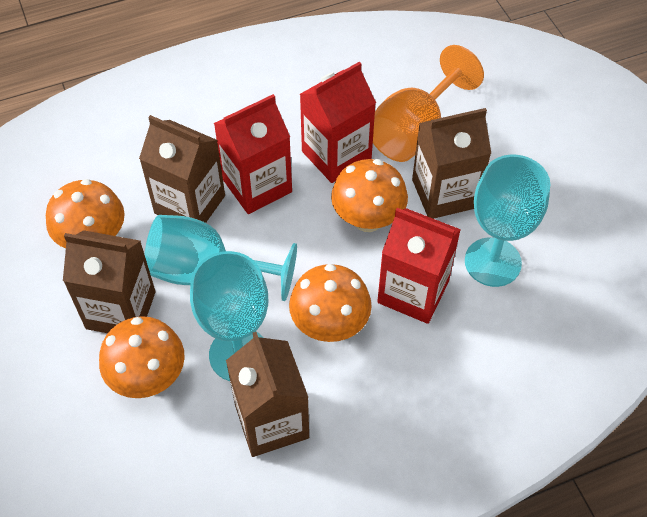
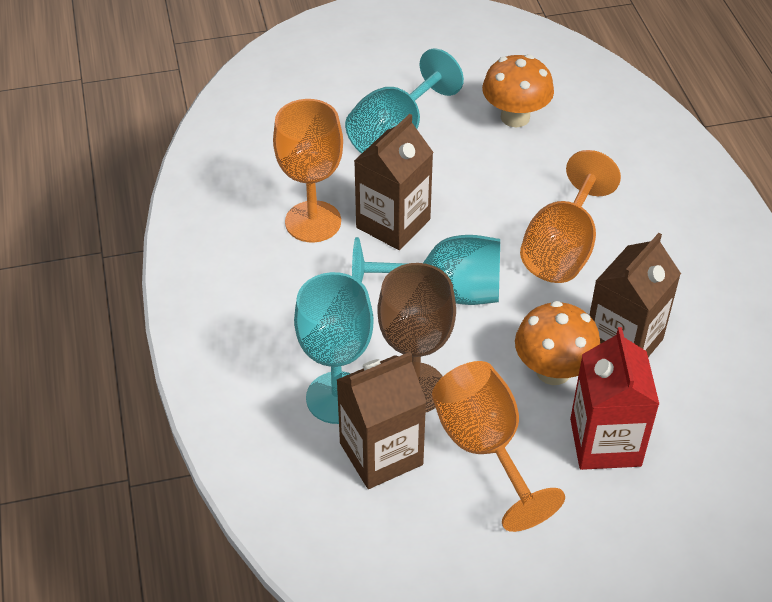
brown carton: [63,230,156,333] [139,115,225,223] [226,332,309,457] [412,108,491,219] = 4 -> [337,352,426,489] [354,114,433,250] [589,233,681,357] = 3
brown goblet: none = 0 -> [377,263,456,413] = 1
orange goblet: [373,45,484,162] = 1 -> [273,99,343,242] [432,361,565,532] [520,150,621,283] = 3
orange mushroom: [46,179,125,248] [99,316,185,398] [289,264,372,342] [331,159,408,232] = 4 -> [482,54,554,127] [515,301,600,385] = 2
red carton: [214,94,292,214] [300,62,376,183] [377,208,461,324] = 3 -> [570,327,659,470] = 1

